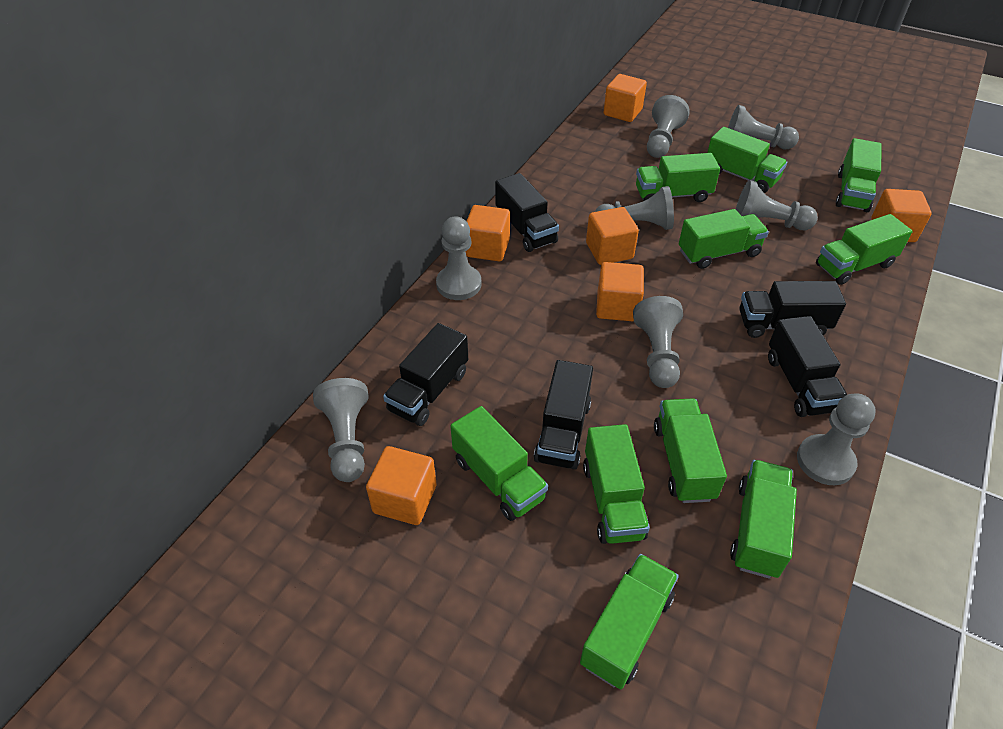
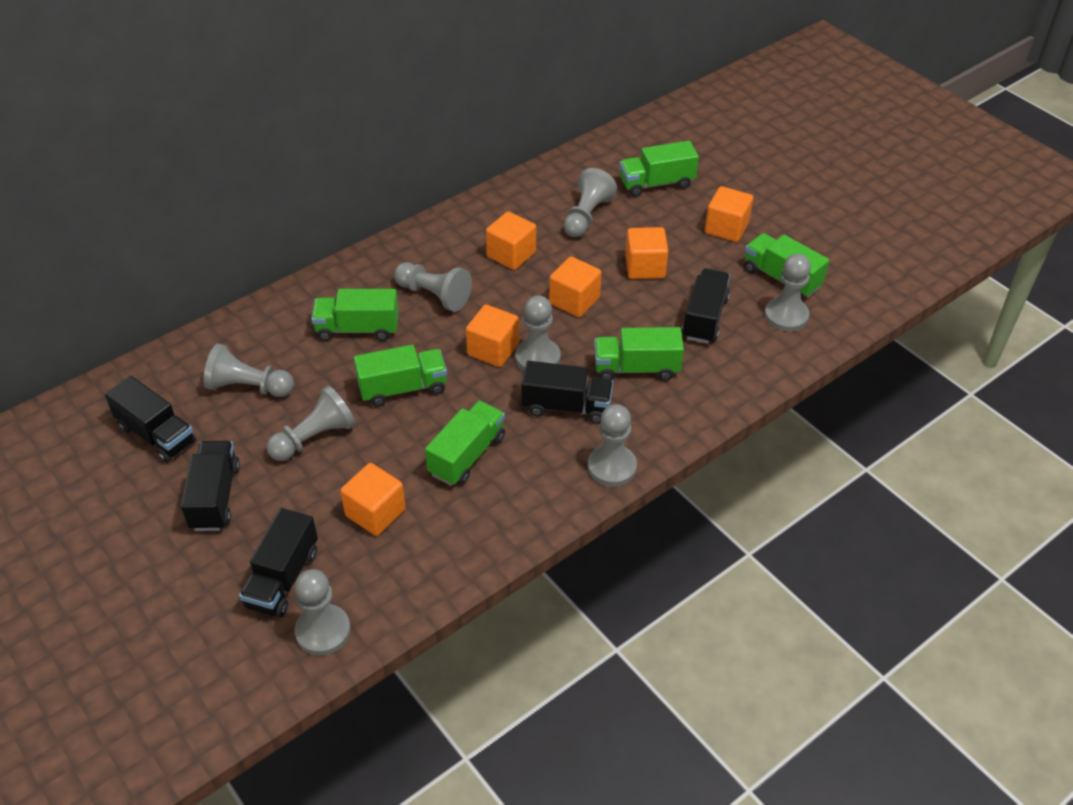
green truck: [450,406,548,521] [580,554,679,689] [583,424,650,544] [636,153,720,202] [654,398,727,503] [679,209,769,269] [707,127,787,193] [730,460,797,579] [816,214,913,285] [836,138,882,212] = 10 -> [311,289,399,341] [354,345,447,407] [425,401,505,486] [594,327,684,381] [620,141,699,197] [744,233,829,297] = 6

